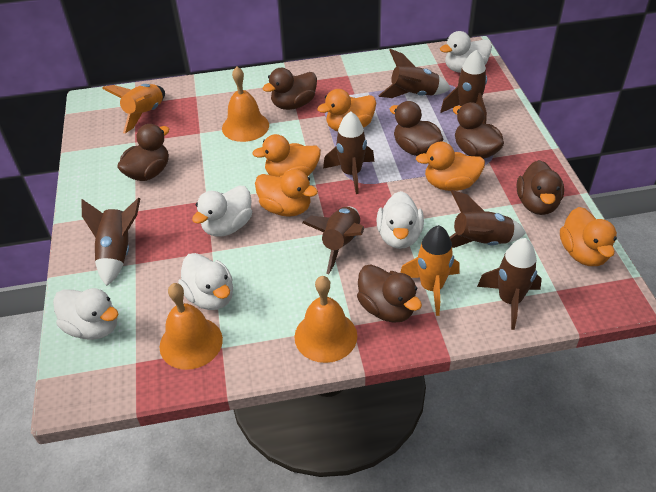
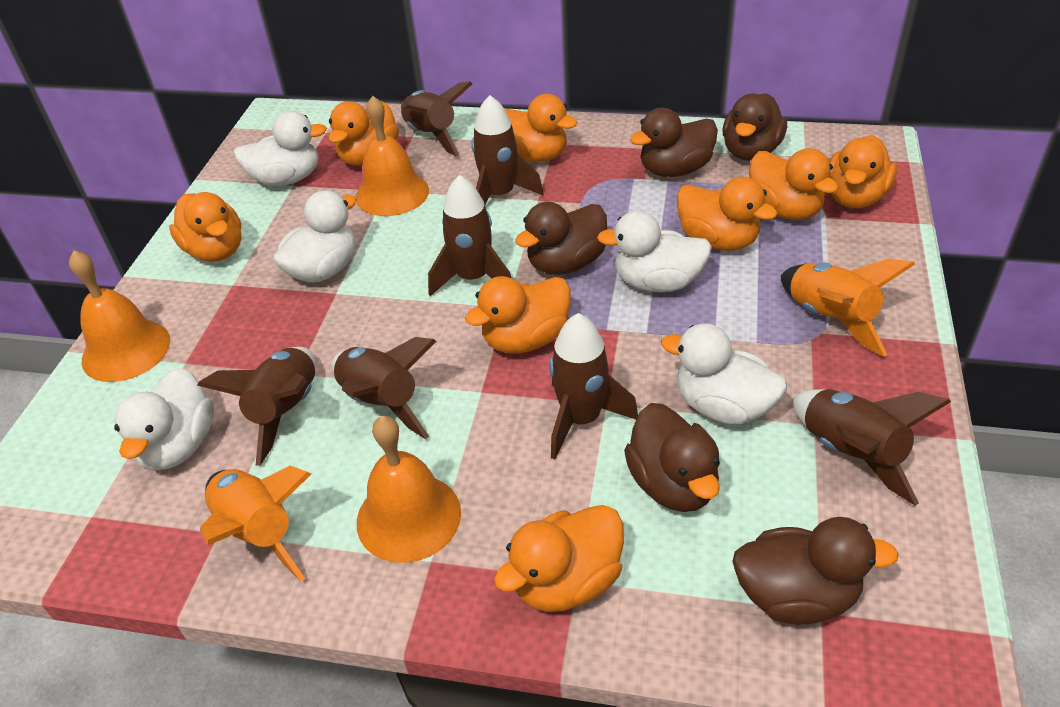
brown duck: [117,124,169,181] [262,68,317,110] [357,264,422,323] [390,101,443,156] [453,102,504,159] [517,160,564,215] = 6 -> [515,202,607,275] [624,403,720,512] [630,108,718,177] [723,93,787,161] [732,517,899,625] = 5
orange duck: [252,134,321,177] [255,169,318,217] [317,89,376,131] [416,142,485,191] [560,207,617,266] = 5 -> [169,192,242,262] [328,101,399,166] [465,276,571,354] [494,505,624,612] [504,94,577,162] [677,177,777,251] [749,148,838,220] [829,135,897,208] = 8

